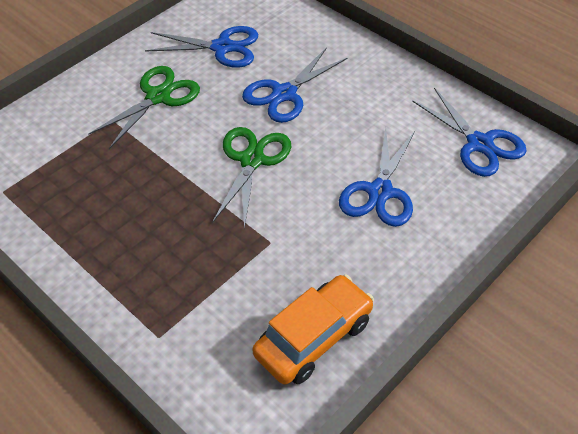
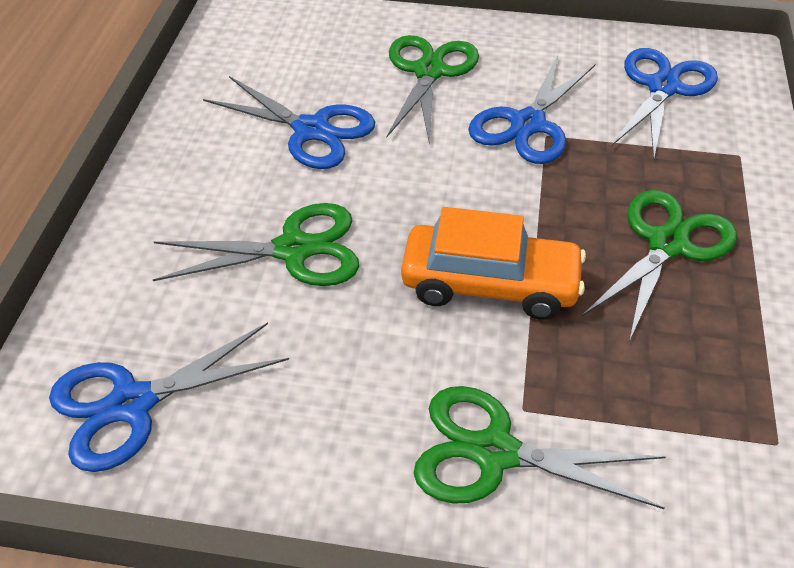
green scissors: [88,66,200,149] [212,127,292,229] = 2 -> [153,203,359,286] [387,35,479,145] [414,386,666,509] [582,190,737,342] = 4

